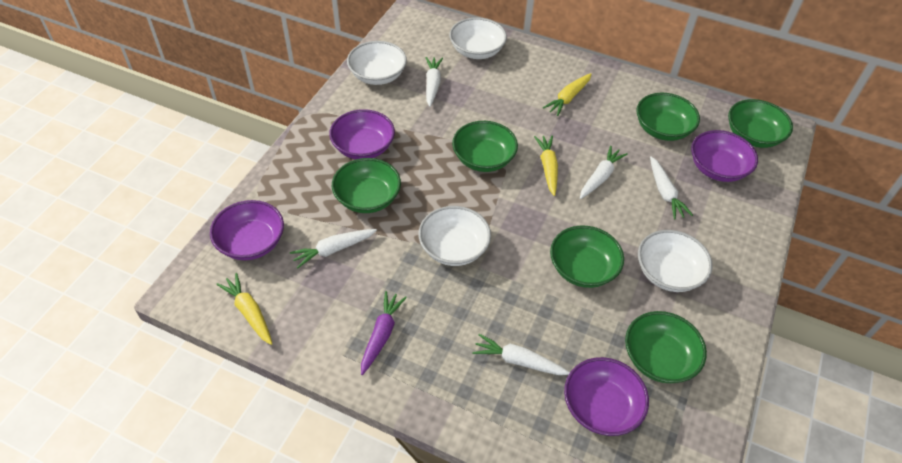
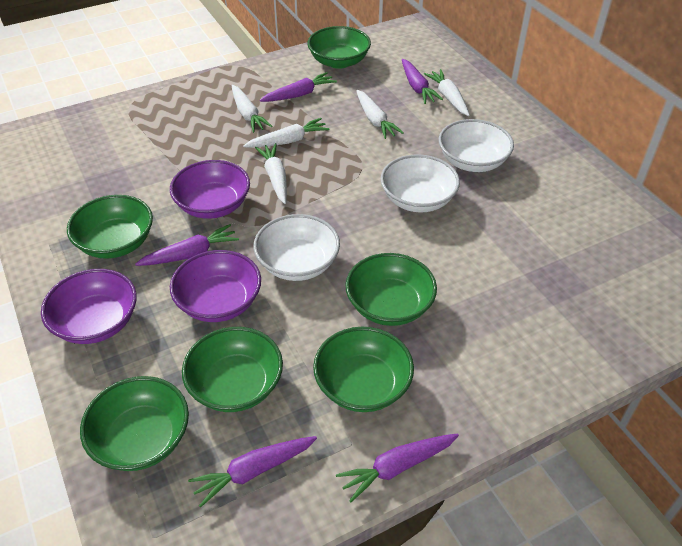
purple bowl: [210,200,284,260] [329,109,395,159] [564,357,649,436] [691,130,758,182] = 4 -> [41,269,137,344] [170,160,250,219] [170,250,261,322] = 3
purple carrot: [361,291,407,375] = 1 -> [135,224,239,266] [188,436,317,508] [260,72,337,102] [336,433,459,502] [402,59,443,104] = 5
white bowl: [347,41,407,85] [418,206,491,266] [449,17,507,59] [638,230,713,292] = 4 -> [253,214,340,281] [380,154,460,213] [439,119,514,172] = 3
yellow carrot: [216,273,272,345] [534,135,558,196] [543,73,592,116] = 3 -> none = 0

